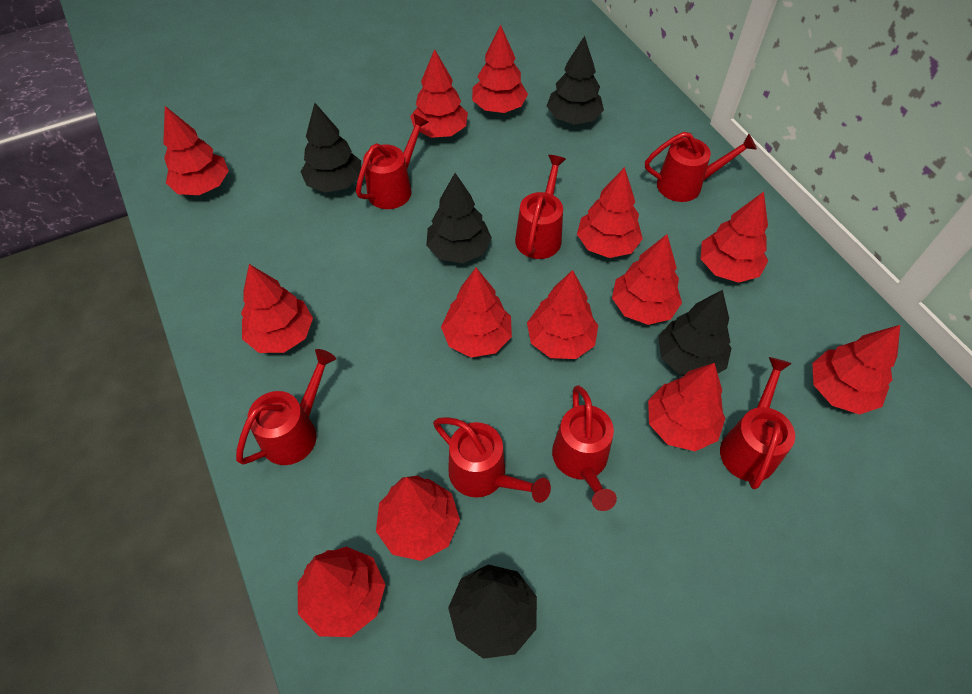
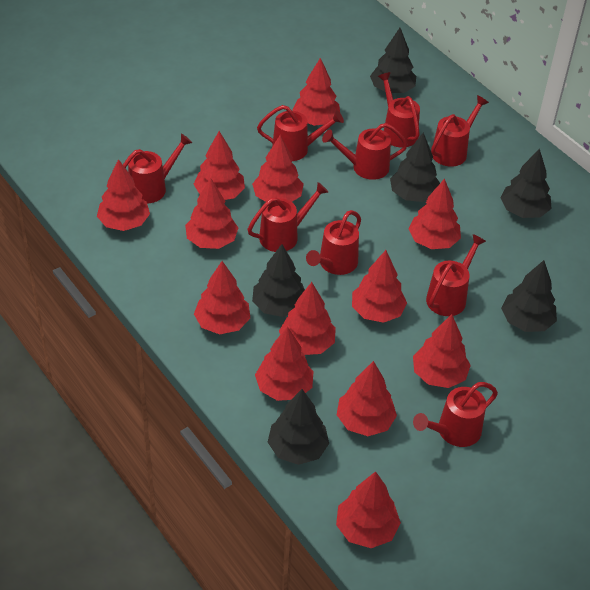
black tree: [300,103,361,193] [426,173,492,263] [448,565,537,659] [547,36,604,124] [658,290,732,376] = 5 -> [252,244,305,317] [268,389,329,465] [370,28,416,93] [390,133,440,202] [500,149,551,218] [501,260,557,332] = 6
red watering can: [236,349,336,465] [356,114,429,209] [433,417,551,503] [515,155,566,259] [552,385,617,511] [645,132,757,202] [720,357,795,489] = 7 -> [123,133,192,204] [248,182,328,252] [257,105,344,161] [306,210,361,275] [322,123,408,180] [378,72,420,148] [413,382,498,447] [426,234,486,316] [431,95,489,167] = 9

